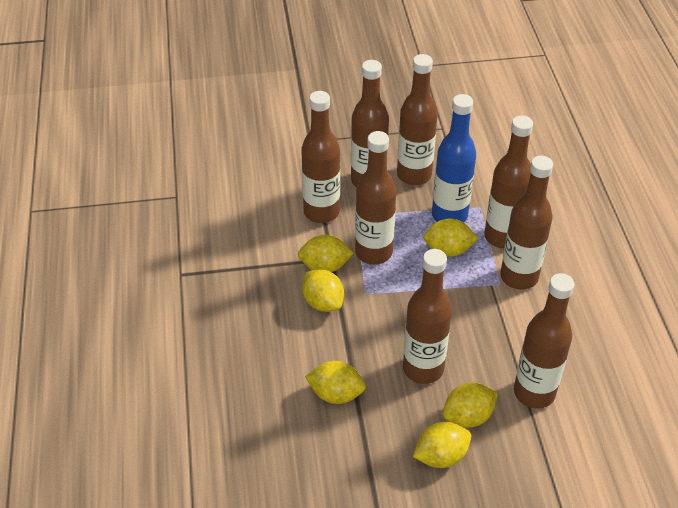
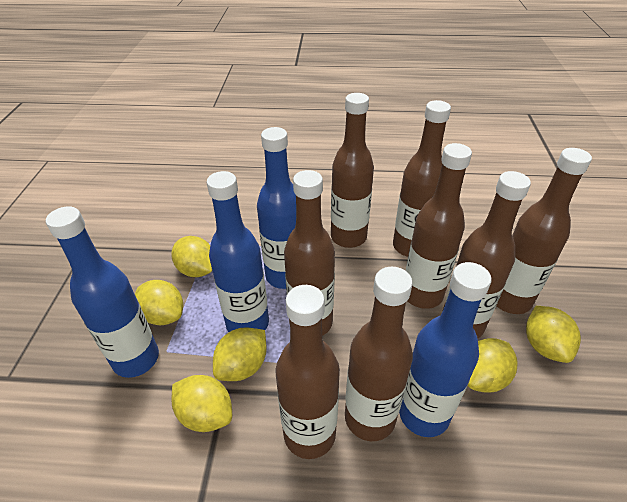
blue bottle: [432,94,476,223] = 1 -> [46,206,159,378] [207,171,269,332] [257,127,296,289] [399,262,491,437] = 4

